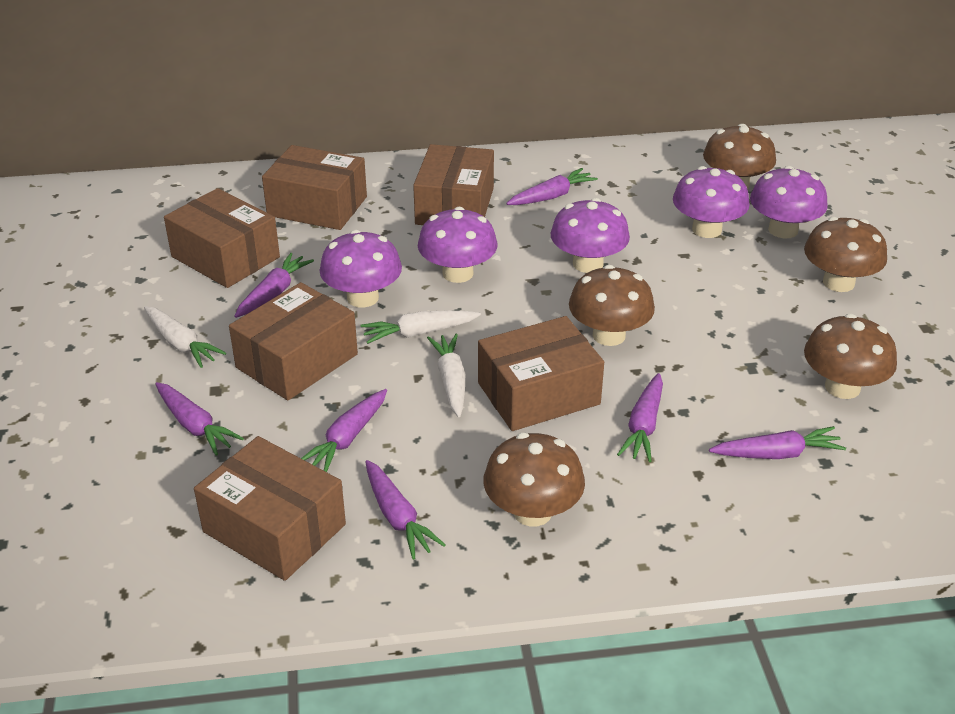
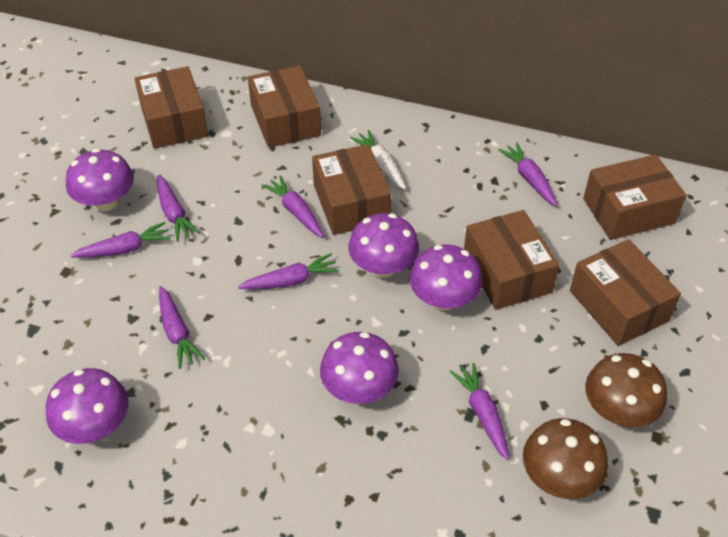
brown mushroom: [483,433,585,526] [569,265,655,346] [703,124,776,190] [804,217,887,292] [804,314,897,399] = 5 -> [523,418,608,499] [585,353,667,427] = 2
white carrot: [144,306,226,368] [360,311,481,344] [427,334,465,417] = 3 -> [350,130,406,190] = 1

